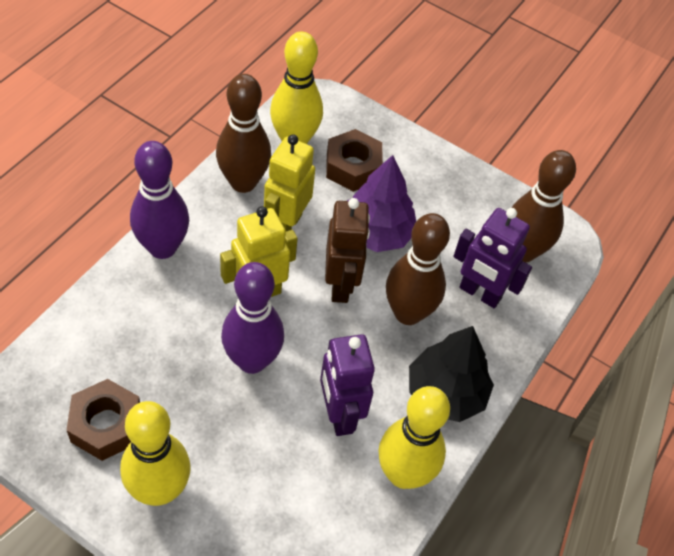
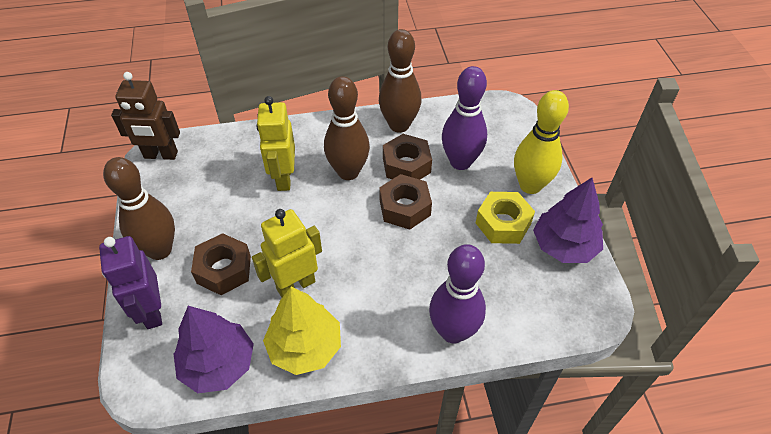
black tree: [409,326,494,422] = 1 -> none = 0
brown nut: [67,379,140,461] [326,129,383,192] = 2 -> [191,233,251,295] [379,174,432,229] [383,134,432,180] = 3
purple robot: [320,334,375,436] [453,208,532,308] = 2 -> [99,236,162,329] = 1
purple tree: [347,155,416,252] = 1 -> [174,306,254,393] [533,178,603,263] = 2
yellow bowling pin: [120,401,191,506] [270,32,323,144] [379,386,450,489] = 3 -> [514,90,569,194] = 1
yellow nut: none = 0 -> [476,192,535,244] = 1
yellow tree: none = 0 -> [263,287,341,375] = 1

